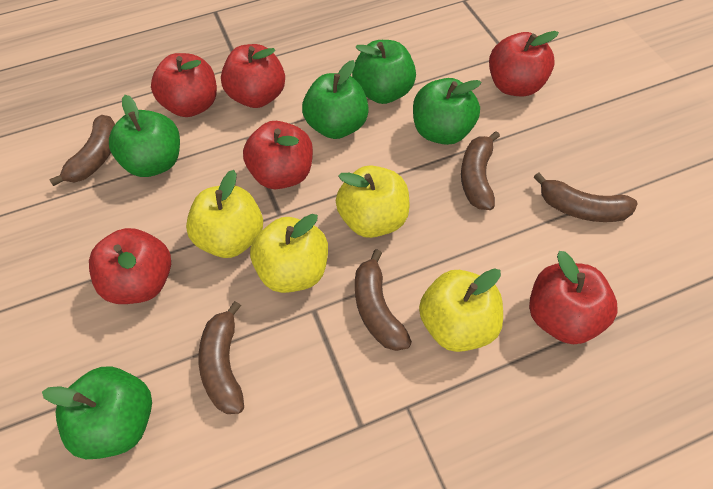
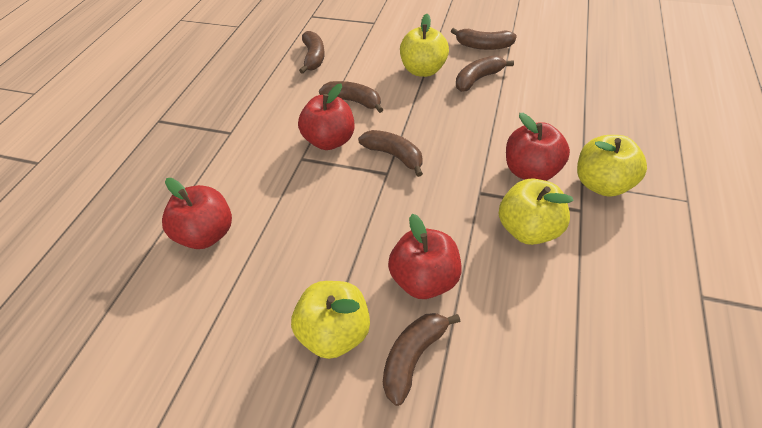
brown banana: [49,115,115,186] [199,301,244,414] [355,249,412,351] [461,131,500,210] [534,173,638,222] = 5 -> [299,31,325,74] [319,81,384,113] [358,130,423,177] [383,313,460,406] [451,28,517,50] [456,55,514,92] = 6
green apple: [42,367,152,459] [109,95,180,177] [302,60,369,139] [352,40,416,104] [413,78,482,145] = 5 -> none = 0
red apple: [89,228,171,304] [151,53,217,117] [221,44,285,108] [243,121,313,189] [489,31,559,96] [529,251,618,344] = 6 -> [162,178,232,249] [298,84,354,150] [388,214,462,299] [506,113,570,181] = 4

